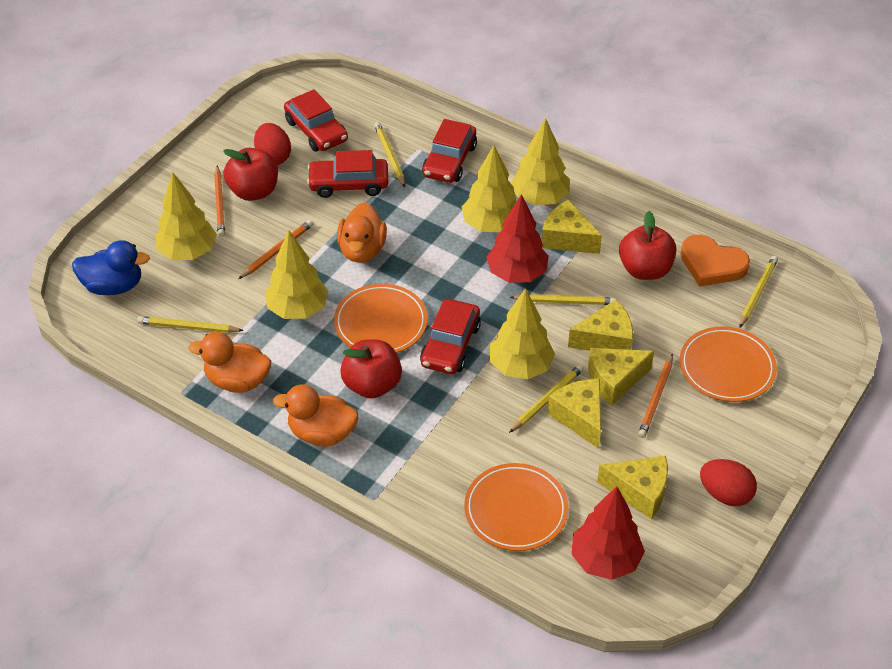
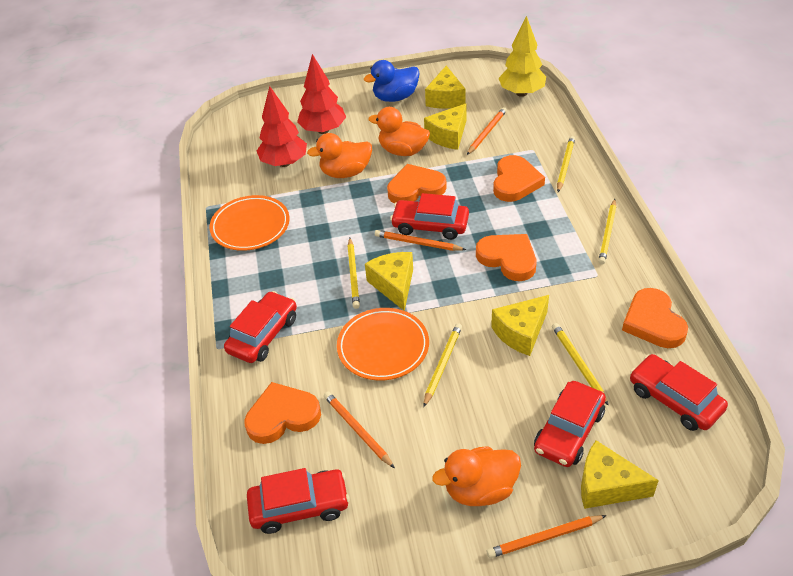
orange heart: [680,235,750,287] = 1 -> [244,382,321,444] [387,164,447,204] [476,234,536,281] [493,155,545,202] [622,288,688,348] = 5
orange pencil: [214,166,225,237] [239,220,313,279] [638,353,673,438] = 3 -> [324,391,395,468] [375,230,466,251] [467,107,507,155] [487,515,607,558] = 4
orange plate: [334,284,428,353] [464,463,569,551] [680,326,777,402] = 3 -> [209,195,290,251] [337,308,429,381] = 2
red apple: [223,148,278,201] [340,339,402,399] [619,211,676,280] = 3 -> none = 0
red car: [284,89,348,152] [307,150,388,198] [420,299,481,374] [422,119,477,183] = 4 -> [224,291,297,363] [247,468,350,534] [390,193,469,240] [534,381,606,467] [630,354,728,431] = 5
red egg: [254,123,291,165] [700,459,757,506] = 2 -> none = 0
yellow tree: [155,172,217,260] [265,230,328,319] [462,145,517,232] [490,288,555,379] [511,118,570,205] = 5 -> [498,16,546,97] = 1

